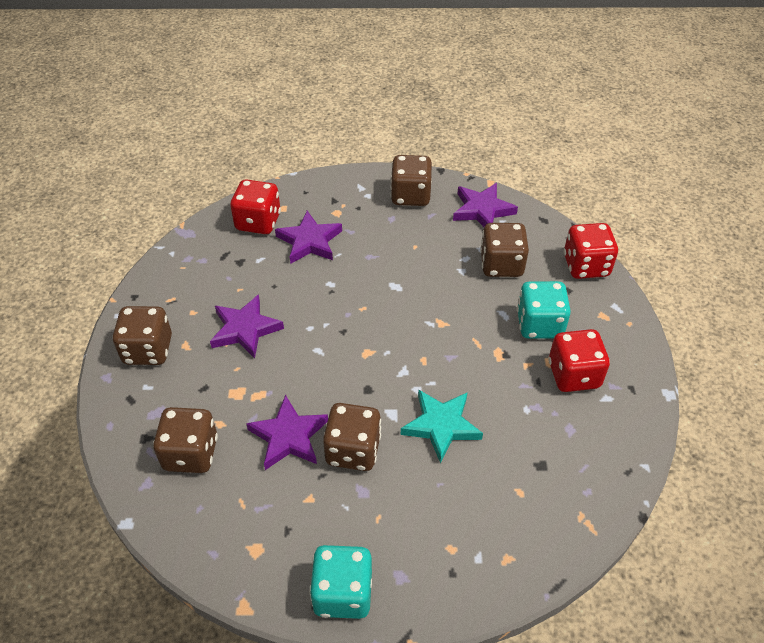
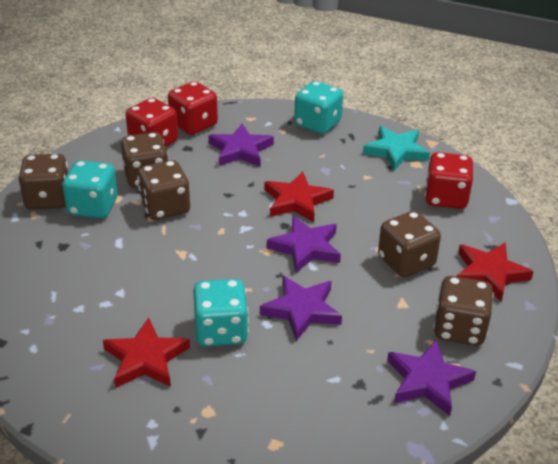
red star: none = 0 -> [103,317,190,388] [264,171,334,222] [456,242,534,301] = 3
turquoise dice: [309,545,372,619] [517,281,571,339] = 2 -> [62,160,118,218] [193,279,249,347] [294,81,343,134] = 3

